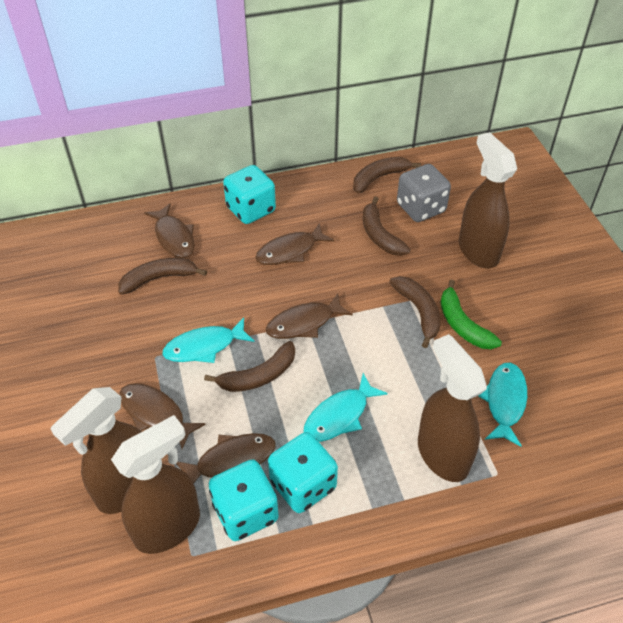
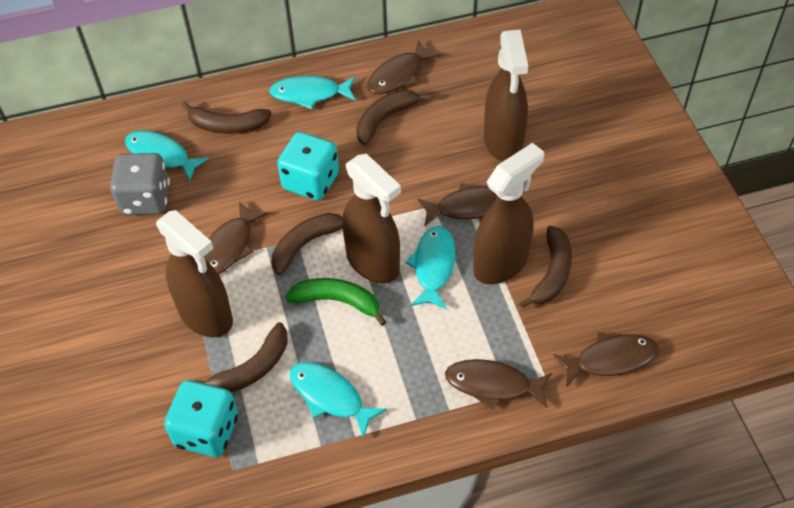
turquoise dice: [209,459,279,541] [223,165,276,224] [268,432,338,513] = 3 -> [164,380,238,457] [277,132,339,200] = 2
turquoise fish: [162,317,254,363] [304,373,388,442] [478,363,527,446] = 3 -> [125,130,209,181] [269,76,355,109] [290,362,387,438] [405,226,455,309] = 4

